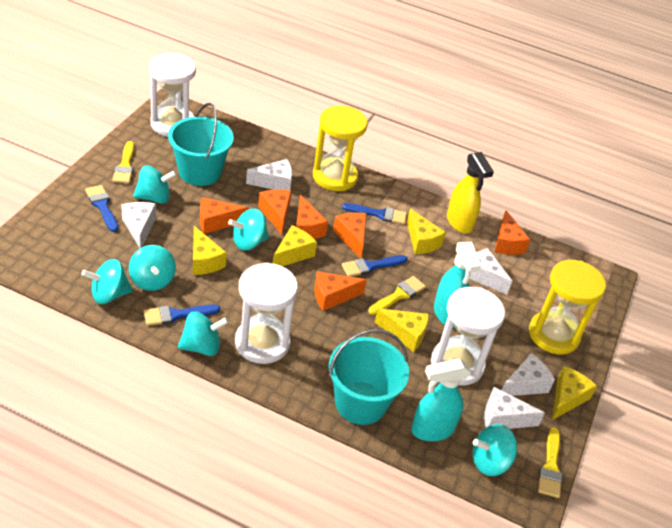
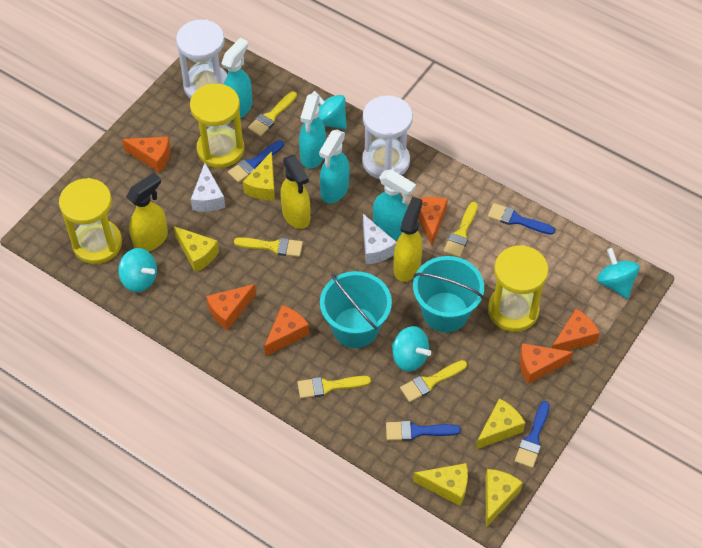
turquoise spinning top: [81,259,133,304] [129,245,176,291] [133,166,177,204] [178,312,229,356] [228,209,269,250] [473,424,517,476] = 6 -> [118,248,157,292] [311,91,347,130] [392,326,431,372] [597,248,640,299] = 4
turquoise spray bottle: [411,359,471,441] [434,242,481,328] = 2 -> [221,38,252,121] [299,94,326,169] [319,130,350,203] [373,169,416,240] = 4
white cheese: [121,202,156,248] [246,159,292,190] [470,248,512,294] [484,387,545,429] [501,353,555,396] = 5 -> [191,163,225,212] [363,214,396,265] = 2
white hourglass: [149,53,196,137] [235,263,298,364] [431,287,505,385] = 3 -> [176,20,228,99] [362,95,413,179] = 2
yellow brush: [112,141,134,183] [368,276,426,315] [538,427,563,498] = 3 -> [234,237,303,257] [248,91,297,136] [297,376,371,399] [400,360,467,402] [443,202,478,258] = 5
yellow hourglass: [313,105,368,191] [529,260,606,354] = 2 -> [59,178,122,264] [190,83,244,168] [488,245,549,332] = 3
yellow spray bottle: [447,152,494,234] = 1 -> [126,173,168,251] [280,155,310,229] [394,197,423,282] = 3

